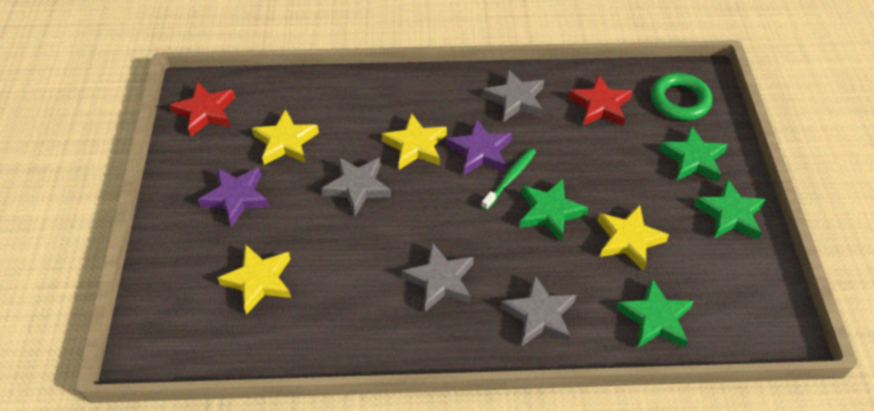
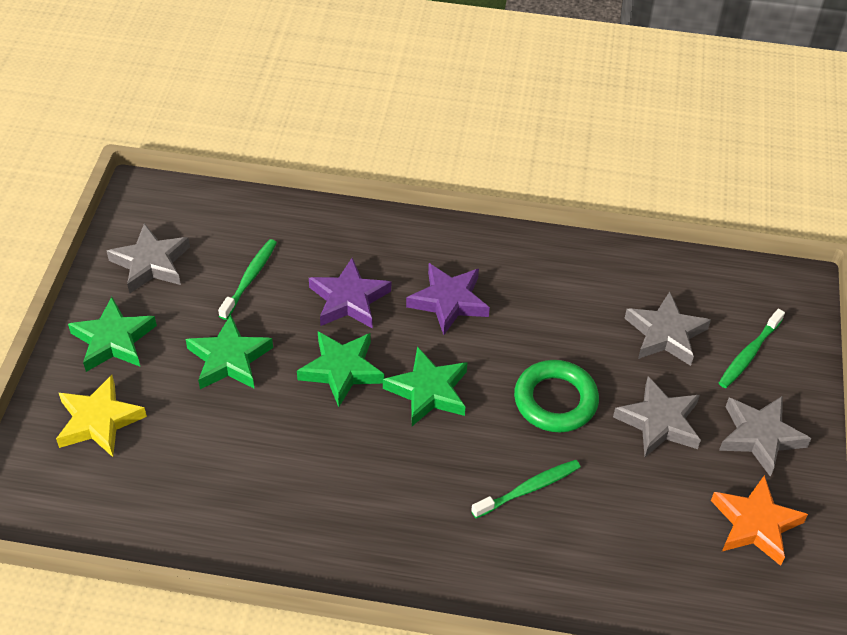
green toothbrush: [481,148,536,210] = 1 -> [218,239,277,320] [471,460,581,518] [719,309,785,388] = 3
orange star: none = 0 -> [711,475,808,566] = 1
red star: [170,82,235,136] [568,74,632,126] = 2 -> none = 0
yellow star: [218,244,291,315] [252,109,319,165] [382,113,447,170] [597,205,669,271] = 4 -> [56,375,147,457] = 1

